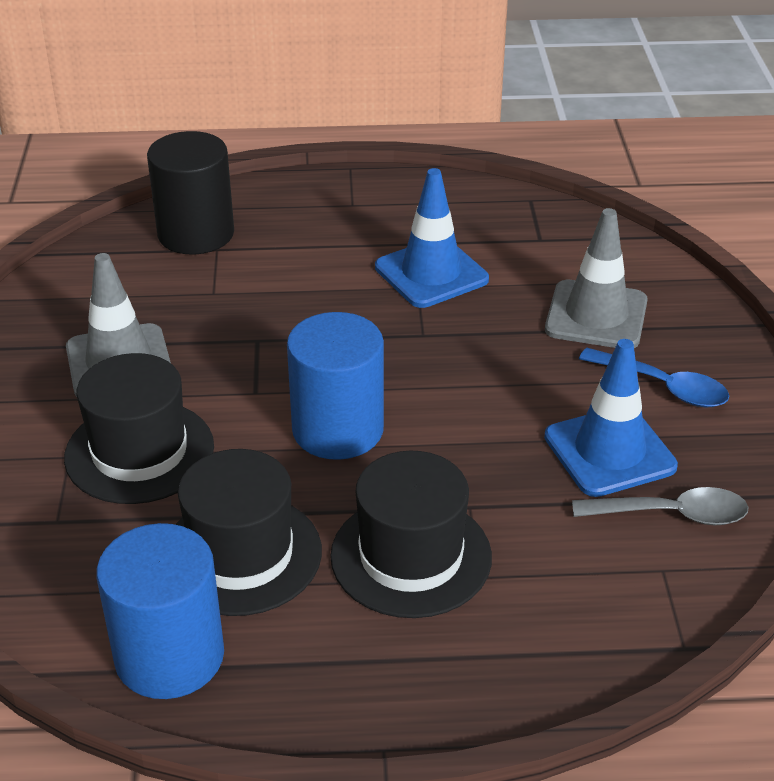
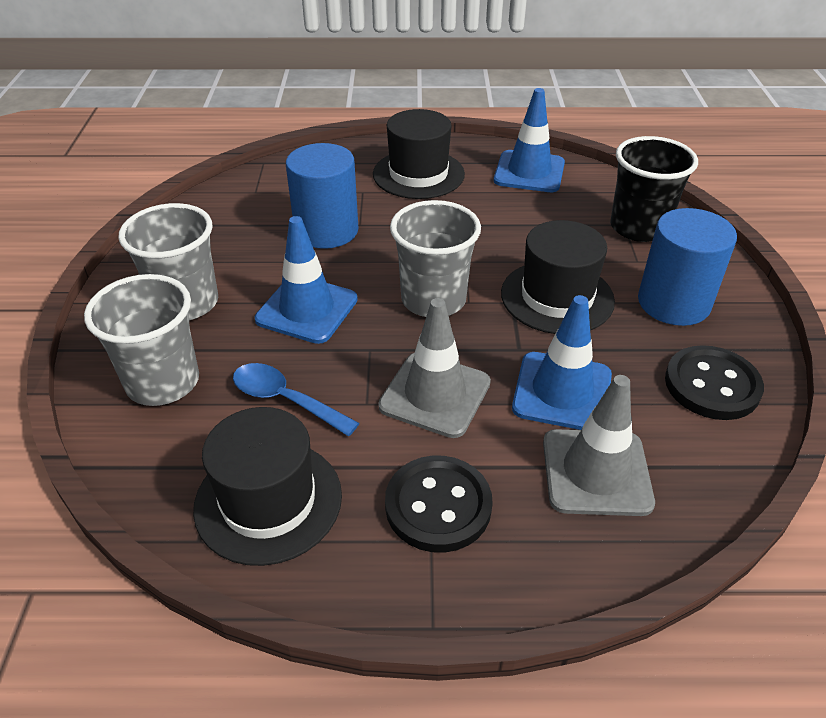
black button: none = 0 -> [385,455,493,553] [665,345,764,420] = 2
black cup: none = 0 -> [610,136,698,242] = 1
black cylinder: [147,131,234,255] = 1 -> none = 0
blue traffic cone: [375,168,489,308] [544,339,678,497] = 2 -> [255,216,358,344] [494,88,565,192] [512,295,612,430] = 3
grey cup: none = 0 -> [84,274,199,406] [119,203,218,320] [390,200,481,317] = 3
grey spoon: [572,487,748,525] = 1 -> none = 0

